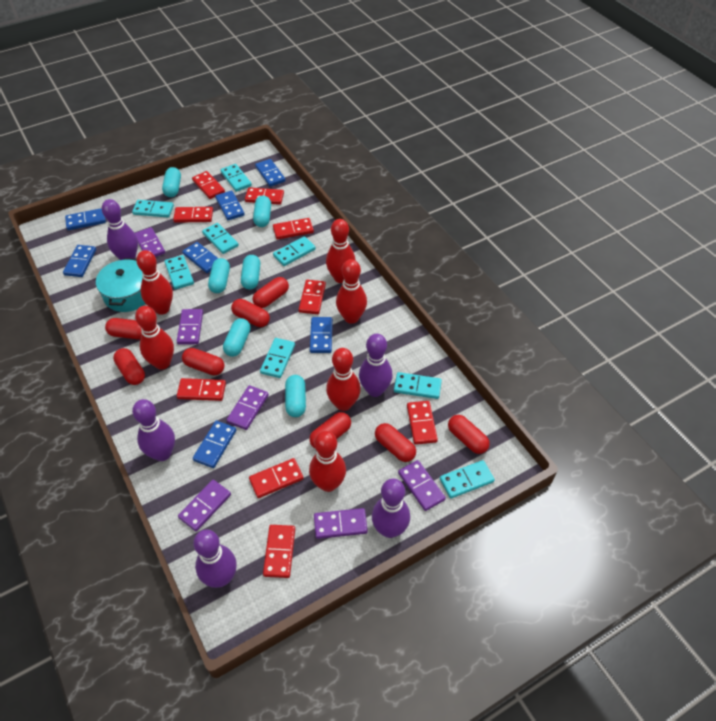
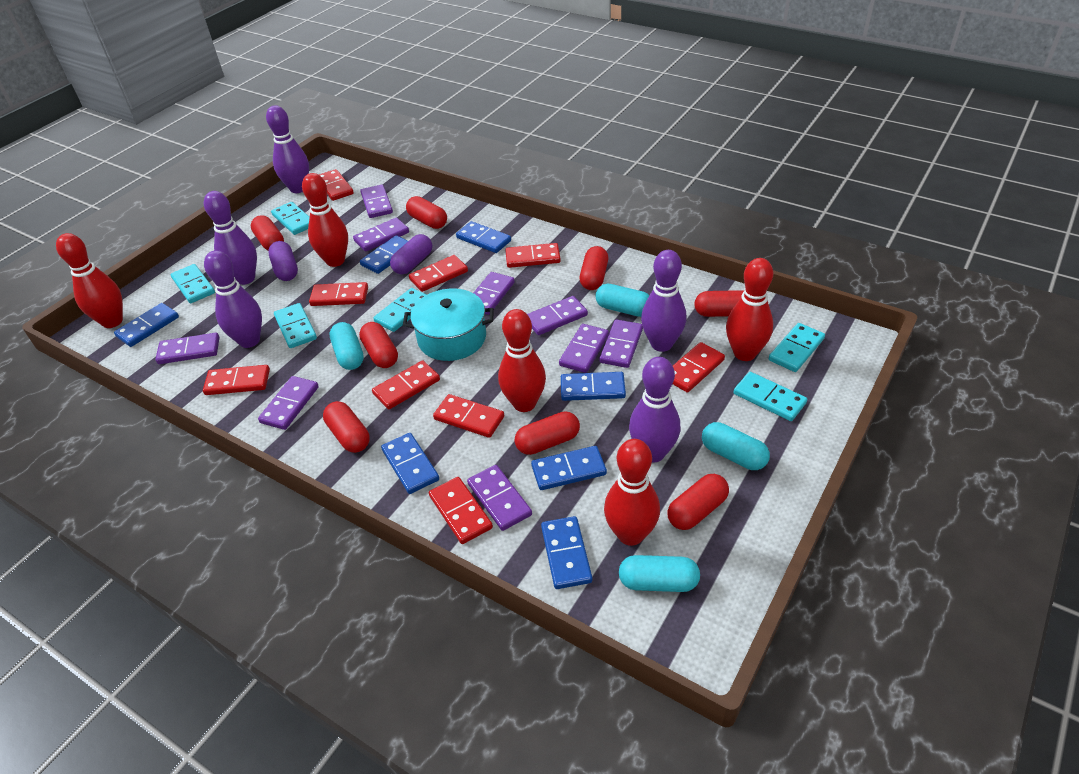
purple capsule: none = 0 -> [268,241,298,281] [390,234,432,274] = 2
purple domino: [135,227,165,257] [177,309,203,345] [178,480,231,531] [227,385,269,430] [314,508,368,539] [398,460,446,511] = 6 -> [155,333,220,364] [258,376,319,430] [353,218,409,252] [360,185,393,218] [467,465,532,531] [474,272,515,315] [527,296,588,335] [559,324,609,373] [600,319,643,368] = 9
red bowling pin: [135,306,174,370] [136,250,173,315] [309,431,346,492] [326,219,356,283] [326,348,361,411] [336,259,367,324] = 6 -> [56,233,123,328] [302,173,348,267] [498,309,546,412] [604,439,660,546] [726,258,773,361] = 5
turquoise capsule: [162,167,181,197] [208,258,230,293] [223,318,251,357] [241,255,260,290] [253,196,271,227] [285,375,306,417] = 6 -> [330,322,364,370] [595,284,650,317] [619,555,700,592] [702,422,770,470] = 4
turquoise domino: [132,200,174,217] [165,255,194,290] [202,223,239,254] [221,164,252,192] [260,338,295,378] [273,236,316,266] [394,372,442,399] [440,460,495,499] = 8 -> [170,264,215,303] [271,202,310,235] [274,303,317,348] [373,288,426,332] [734,372,807,421] [769,323,825,372] = 6

